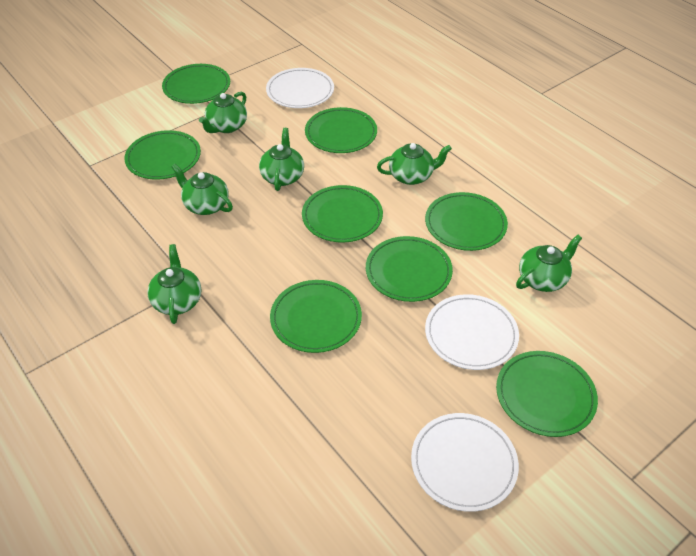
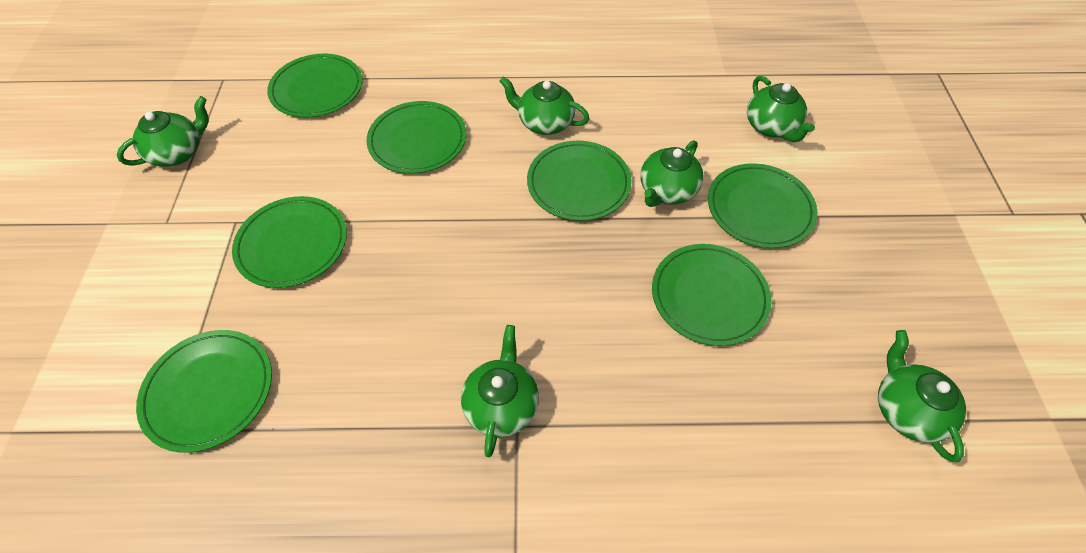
green plate: [124,130,201,180] [162,64,230,104] [270,280,362,353] [302,185,383,243] [305,107,377,153] [366,236,453,302] [425,192,508,251] [496,351,598,437] = 8 -> [136,330,272,453] [232,196,347,288] [267,54,363,118] [367,101,466,174] [527,141,632,221] [652,244,772,346] [708,163,817,248] = 7
white plate: [266,68,334,108] [411,413,519,512] [425,294,519,370] = 3 -> none = 0

